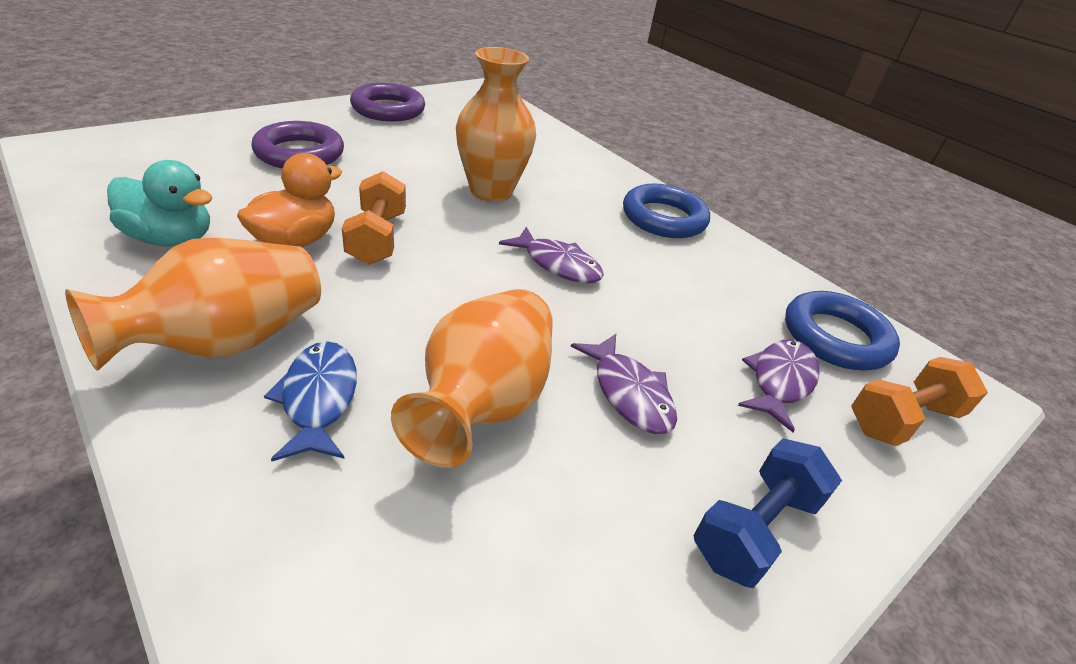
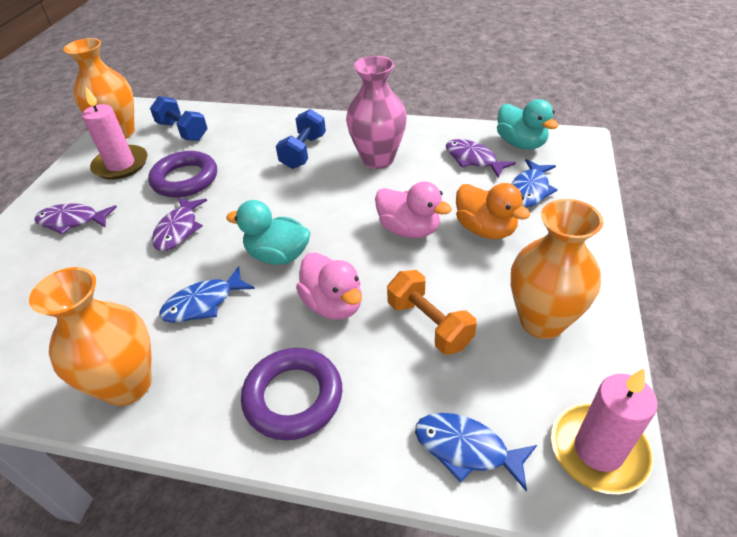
blue dumbbell: [693,438,842,588] = 1 -> [150,96,208,141] [276,109,326,169] = 2
blue fish: [264,341,357,461] = 1 -> [159,266,255,323] [415,413,537,491] [511,159,558,207] = 3
blue ring: [623,184,710,238] [785,291,900,370] = 2 -> none = 0
orange dumbbell: [342,171,406,265] [851,357,988,446] = 2 -> [387,270,477,355] = 1
pink candle: none = 0 -> [82,86,148,180] [551,368,658,494] = 2
pink duck: none = 0 -> [296,252,362,319] [375,181,452,238] = 2
pink vase: none = 0 -> [346,56,407,169] = 1
turquoise duck: [107,160,212,247] = 1 -> [226,200,310,265] [497,99,559,149] = 2

